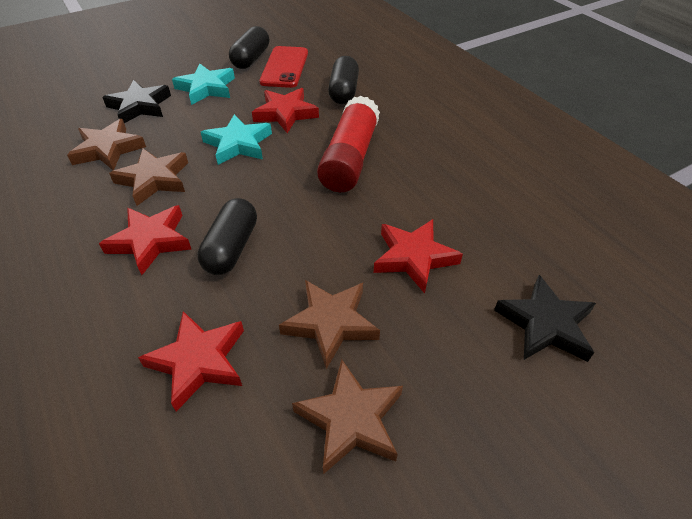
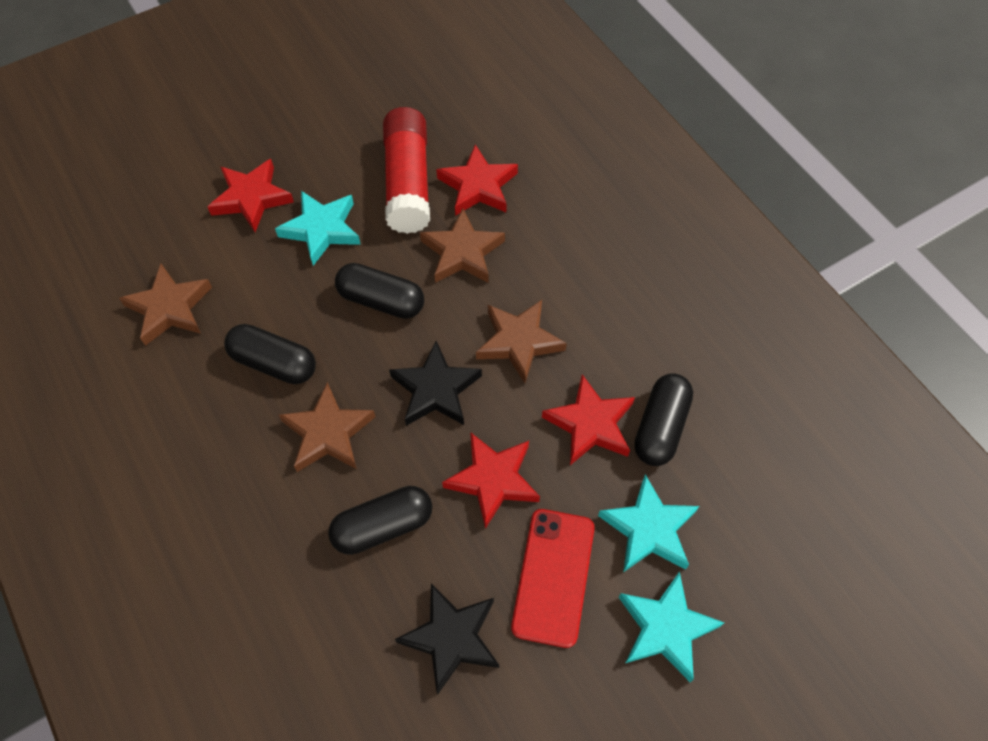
black capsule: [197,198,257,275] [229,26,269,69] [328,56,359,104] = 3 -> [224,324,316,384] [328,486,432,555] [335,263,424,319] [634,373,693,466] = 4
turquoise star: [172,63,235,105] [201,114,272,165] = 2 -> [275,191,361,266] [598,475,699,572] [619,571,724,682] = 3

